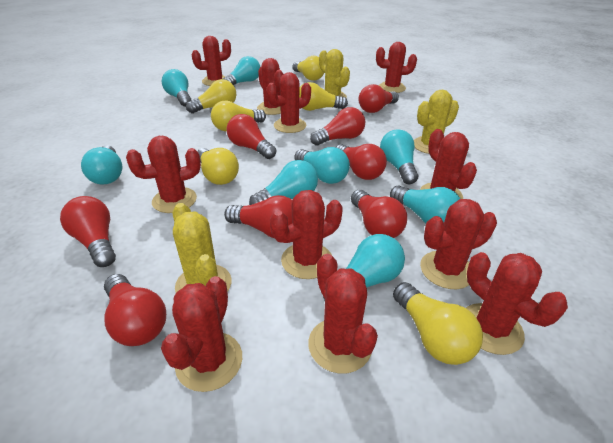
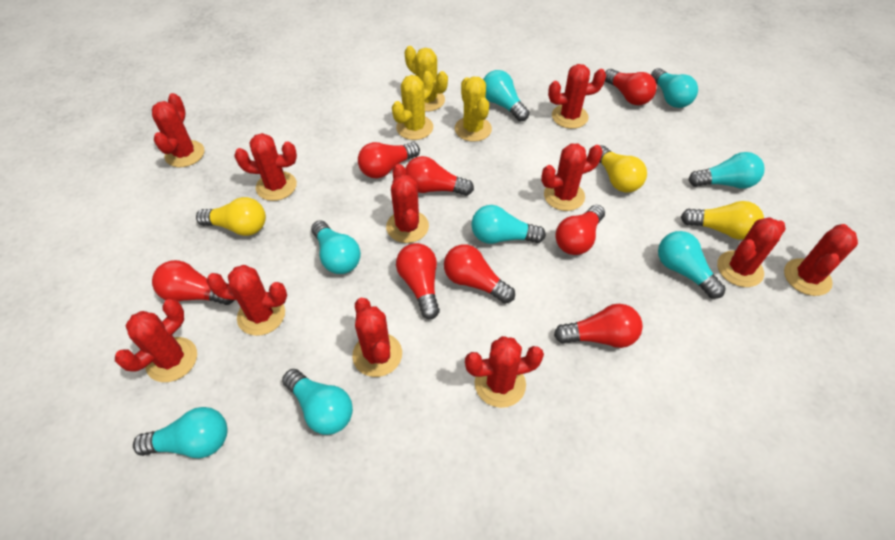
yellow light bulb: [186,79,236,114] [197,148,239,185] [211,101,266,131] [292,56,324,81] [299,82,348,111] [393,282,483,365] = 6 -> [196,197,266,236] [600,145,647,193] [681,201,764,240] = 3

